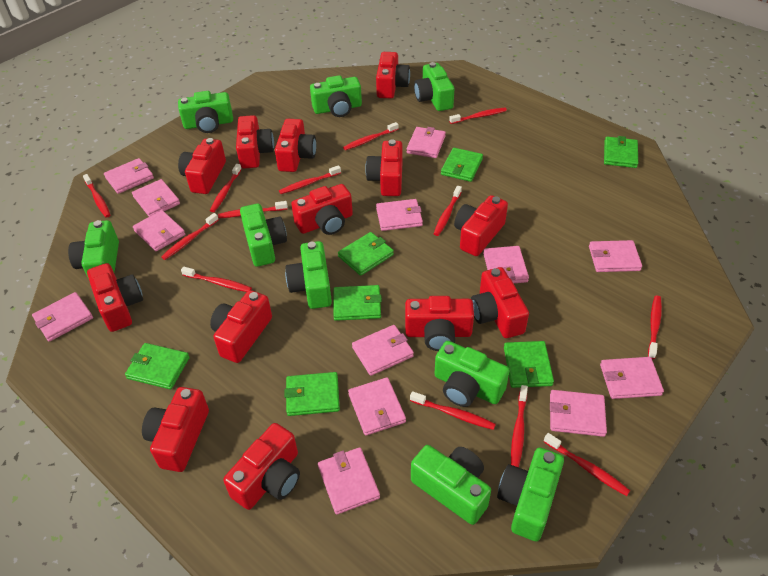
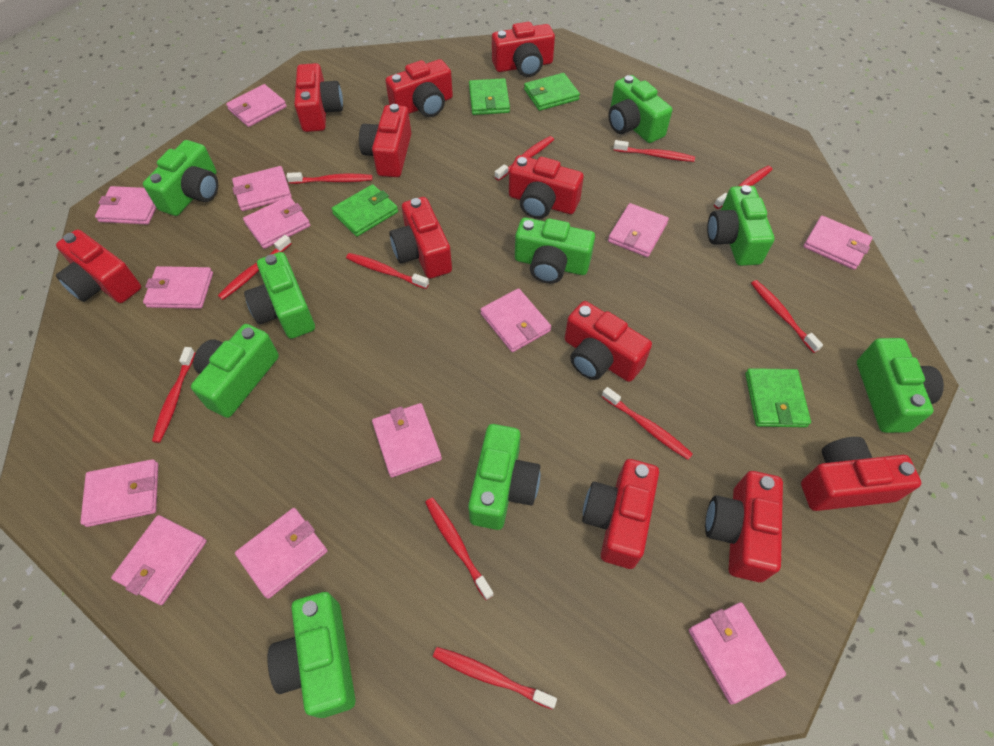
green wallet: [125,343,190,389] [285,372,340,416] [333,285,382,321] [338,232,394,276] [441,148,483,182] [504,341,554,388] [604,136,638,168] = 7 -> [331,184,398,237] [469,78,510,115] [524,73,580,111] [745,368,811,427] = 4
red camera: [87,263,143,332] [142,387,209,472] [178,138,226,194] [210,290,272,363] [223,423,300,510] [236,115,274,169] [275,119,316,172] [291,184,353,235] [365,140,403,196] [376,52,410,98] [405,296,474,351] [454,195,508,256] [471,267,529,338] = 13 -> [56,229,141,303] [294,63,343,132] [359,104,411,177] [385,59,453,117] [389,197,452,279] [492,22,555,77] [509,155,584,219] [565,301,652,382] [582,459,659,569] [705,471,783,582] [801,437,921,511] = 11
red toothbrush: [83,174,110,218] [161,213,219,260] [181,267,252,292] [210,164,242,212] [218,201,288,218] [279,165,341,194] [343,122,399,150] [410,391,496,430] [434,186,462,236] [449,107,507,124] [511,385,528,468] [544,433,630,496] [648,296,662,359] = 13 -> [152,347,195,443] [218,235,292,300] [286,172,373,184] [346,253,429,289] [425,498,494,600] [433,647,557,710] [495,136,554,181] [601,387,693,460] [613,140,695,162] [714,166,772,209] [751,280,823,353] = 11

